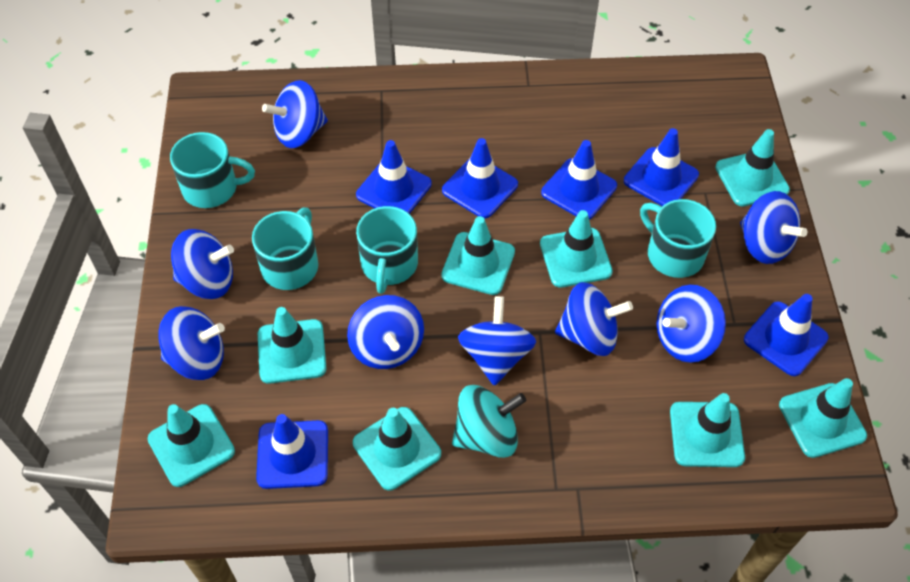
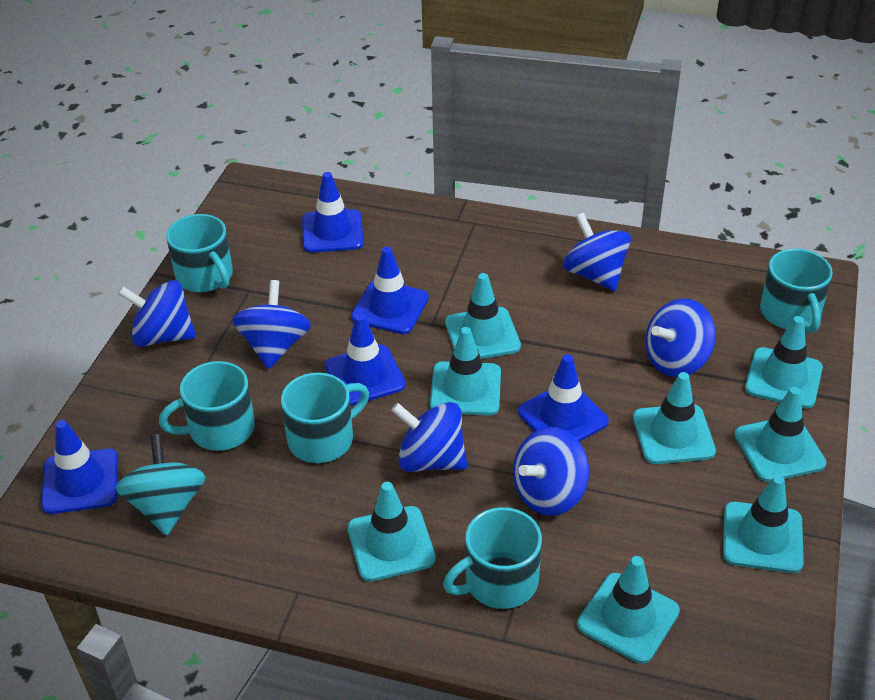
blue spinning top: [158,306,225,380] [171,229,234,299] [262,80,328,148] [347,295,424,369] [458,296,536,386] [555,282,633,356] [657,285,726,363] [740,191,808,264] = 8 -> [118,280,196,347] [232,280,311,369] [391,402,467,472] [513,427,589,516] [563,213,631,291] [645,299,716,377] = 6
blue traffic cone: [256,414,328,489] [356,140,432,214] [442,138,518,218] [541,140,617,220] [624,128,699,206] [744,294,829,376] = 6 -> [41,420,118,514] [302,172,364,253] [325,314,406,406] [351,247,429,334] [518,354,609,442] = 5
turquoise mug: [170,132,255,208] [252,207,318,290] [356,206,418,294] [640,199,716,278] = 4 -> [159,361,255,451] [166,214,233,292] [281,372,369,463] [443,507,542,609] [760,248,833,333] = 5

